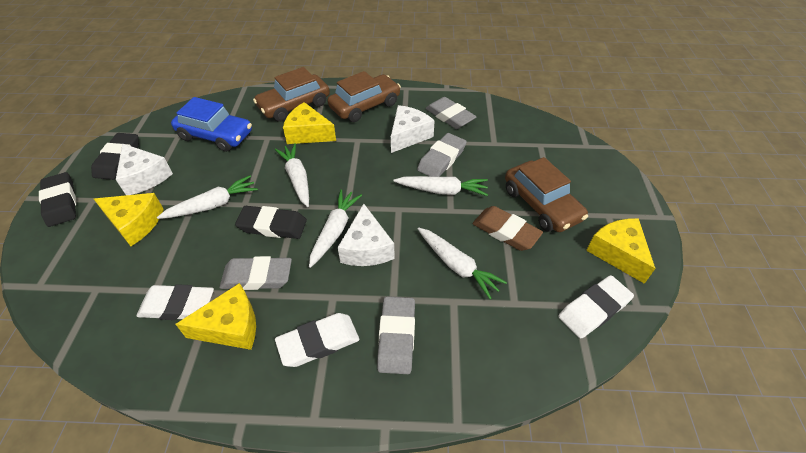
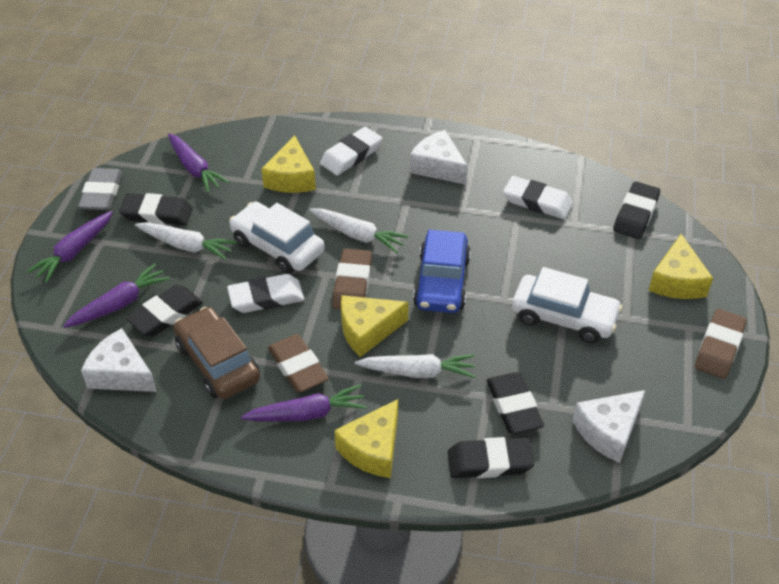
black eraser: [39,172,76,227] [91,133,139,180] [235,206,307,239] = 3 -> [119,193,193,225] [126,285,203,337] [448,437,534,478] [487,372,544,434] [613,181,660,239] = 5
brown car: [253,67,330,122] [327,71,401,122] [505,157,588,232] = 3 -> [174,307,260,399] = 1
brown eraser: [473,206,543,251] = 1 -> [268,334,329,392] [332,248,372,310] [695,309,747,379] = 3
grey eraser: [220,256,292,290] [377,296,415,374] [417,133,467,177] [425,97,477,129] = 4 -> [78,168,123,210] = 1
purple carrot: none = 0 -> [26,211,113,283] [63,264,170,328] [168,133,229,193] [241,385,366,422] = 4
white car: none = 0 -> [229,202,325,274] [512,267,623,344] = 2
white carrot: [157,175,258,219] [275,143,309,207] [309,189,362,268] [394,176,488,196] [418,228,507,299] = 5 -> [135,222,237,260] [309,208,409,253] [355,354,475,378] = 3

